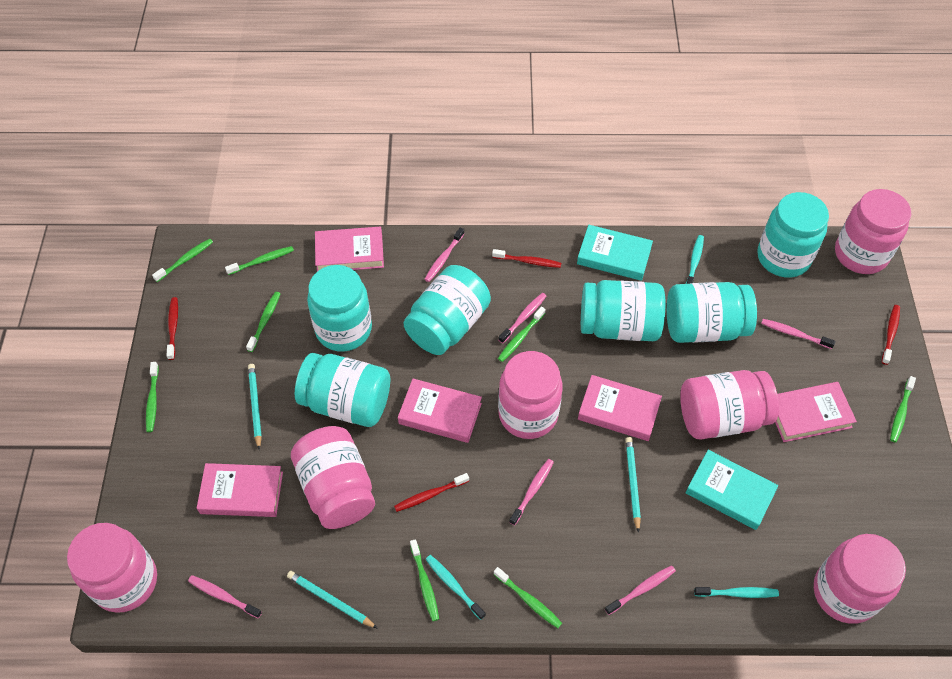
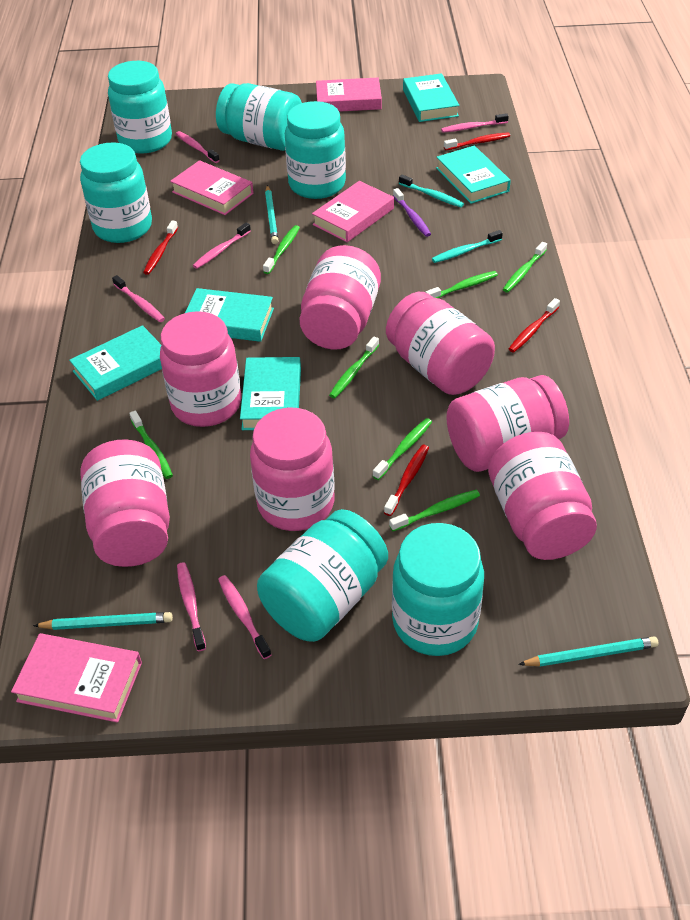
green toothbrush: [146,362,159,432] [152,239,213,282] [225,246,294,275] [246,292,281,352] [410,539,439,621] [493,567,562,628] [498,307,546,362] [890,376,916,443] = 8 -> [129,411,173,479] [263,225,300,274] [329,336,379,398] [373,418,432,480] [389,490,480,531] [426,271,498,298] [503,242,547,293] = 7
pink book: [197,463,283,517] [315,227,384,271] [398,379,482,443] [578,375,662,441] [775,382,857,442] = 5 -> [11,633,142,723] [170,160,254,215] [312,181,394,242] [316,78,382,112] = 4
pink jar: [67,523,157,613] [291,426,375,529] [498,351,563,439] [680,370,779,439] [814,534,906,624] [835,189,911,274] = 6 -> [80,439,170,567] [160,311,241,427] [250,408,334,531] [300,245,381,350] [386,292,495,395] [446,375,569,472] [488,432,597,560] = 7
purple toothbrush: none = 0 -> [393,188,431,237] = 1
turquoise book: [577,225,653,281] [686,450,778,530] = 2 -> [69,325,162,401] [185,288,274,342] [240,357,301,430] [403,73,459,122] [436,146,511,204] = 5
turquoise toothbrush: [426,555,486,620] [686,235,704,284] [694,587,779,598] = 3 -> [399,175,464,207] [432,230,503,263] = 2

